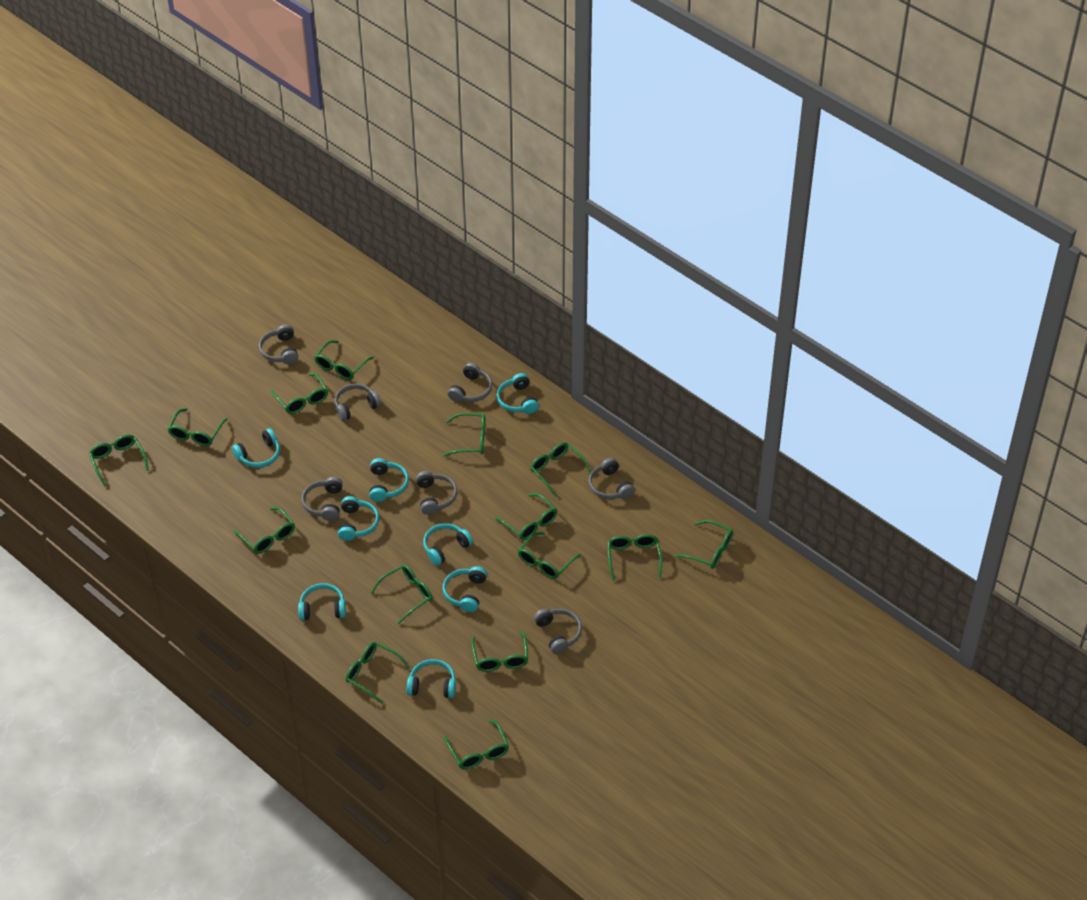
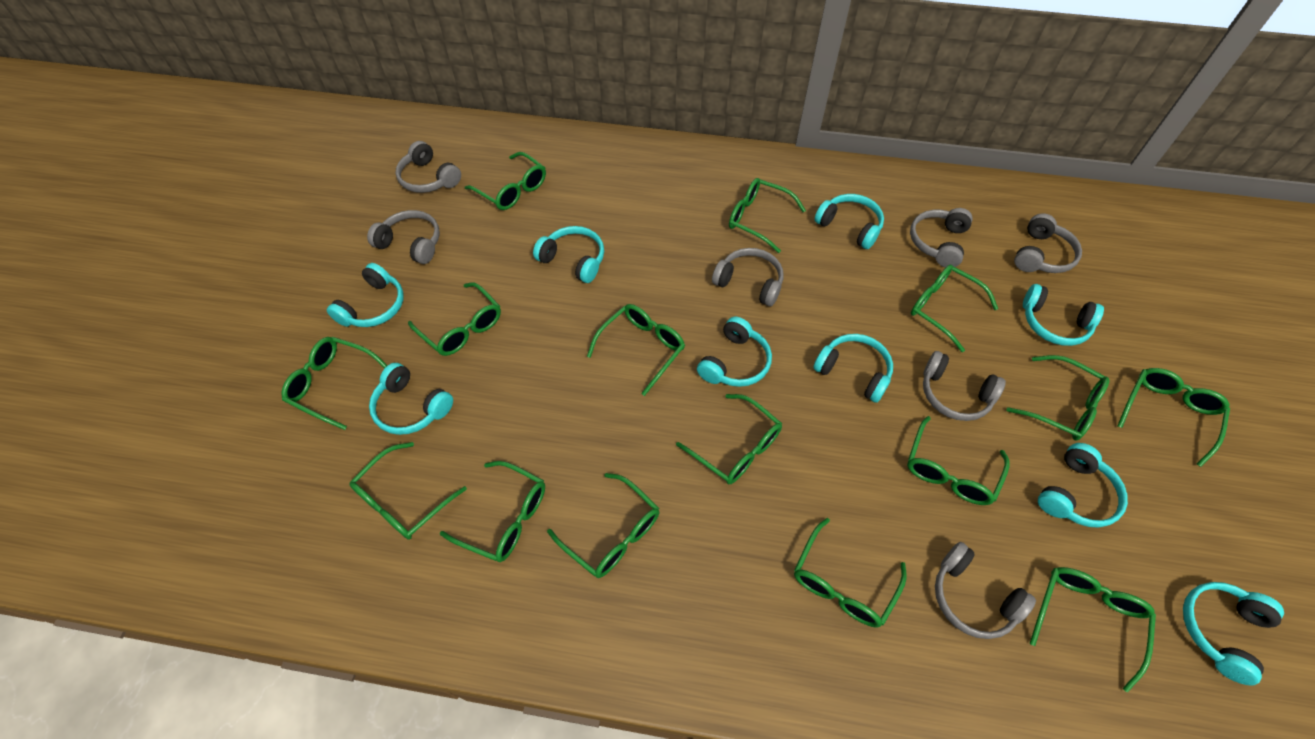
turquoise headphones: [232,428,280,468] [298,583,346,620] [338,496,379,541] [369,458,409,502] [407,659,456,698] [423,523,473,566] [442,566,487,612] [496,373,539,414] = 8 -> [327,263,404,327] [369,363,453,435] [533,226,604,283] [697,317,772,387] [813,334,893,403] [814,194,884,249] [1023,284,1104,346] [1038,443,1128,528] [1183,582,1284,686] = 9

